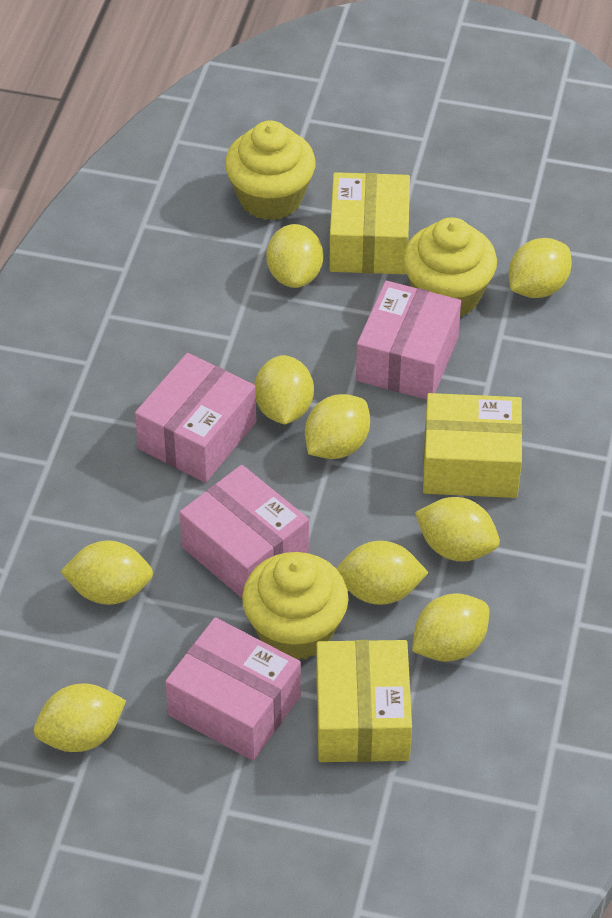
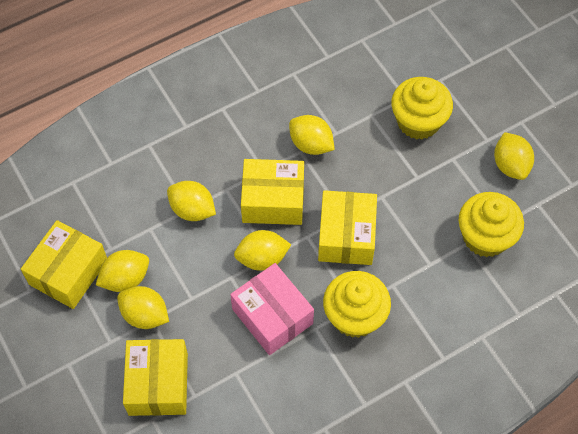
pink box: [135,353,256,483] [165,617,301,761] [180,465,309,598] [356,281,461,400] = 4 -> [230,263,314,355] = 1
yellow box: [316,640,412,762] [329,172,410,274] [423,393,522,498] = 3 -> [21,220,107,309] [123,339,188,416] [241,159,304,225] [318,190,377,265] = 4
yellow lemon: [34,684,126,752] [60,540,153,605] [254,355,314,424] [266,224,323,288] [305,394,370,459] [337,541,429,605] [412,593,489,662] [415,497,500,561] [509,238,572,298] = 9 -> [96,250,149,292] [117,286,169,329] [167,181,216,221] [234,230,291,271] [289,115,335,155] [494,132,534,180] = 6

